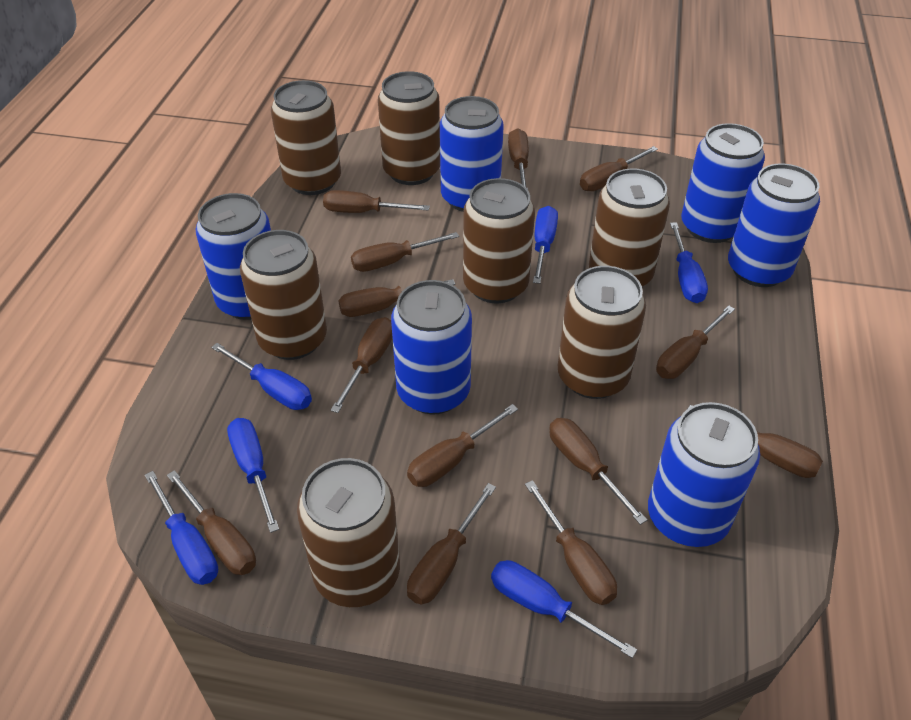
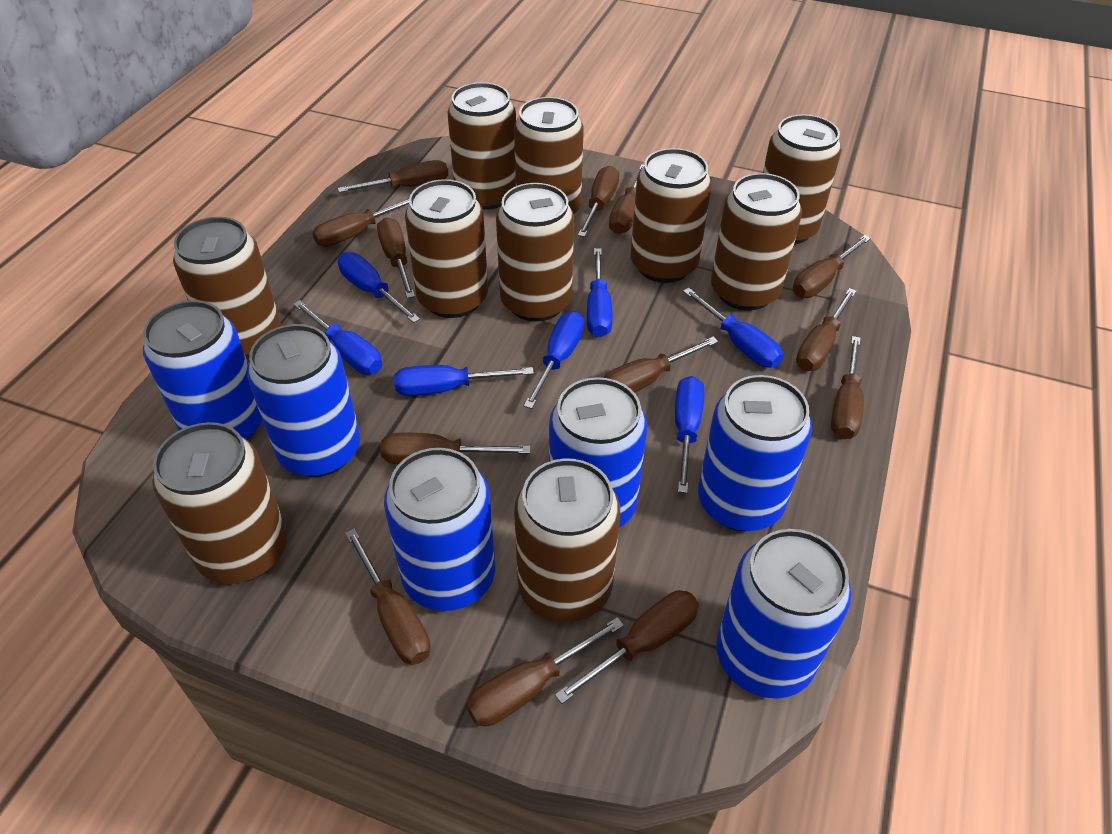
blue screwdriver: [145,471,218,585] [211,343,312,410] [227,418,279,533] [491,560,637,658] [533,206,558,284] [670,222,708,303] = 6 -> [293,300,382,374] [338,252,420,323] [394,365,534,396] [524,311,584,409] [587,248,613,337] [675,376,704,493] [683,288,783,367] = 7
brown can: [240,230,327,360] [271,80,341,195] [297,458,400,607] [378,71,440,185] [463,178,535,303] [558,266,646,399] [589,168,670,286] = 7 -> [152,422,287,584] [173,217,281,359] [405,179,488,318] [448,82,516,210] [496,183,574,322] [514,97,584,214] [514,458,620,622] [630,148,712,283] [711,173,802,310] [763,114,842,245] = 10

